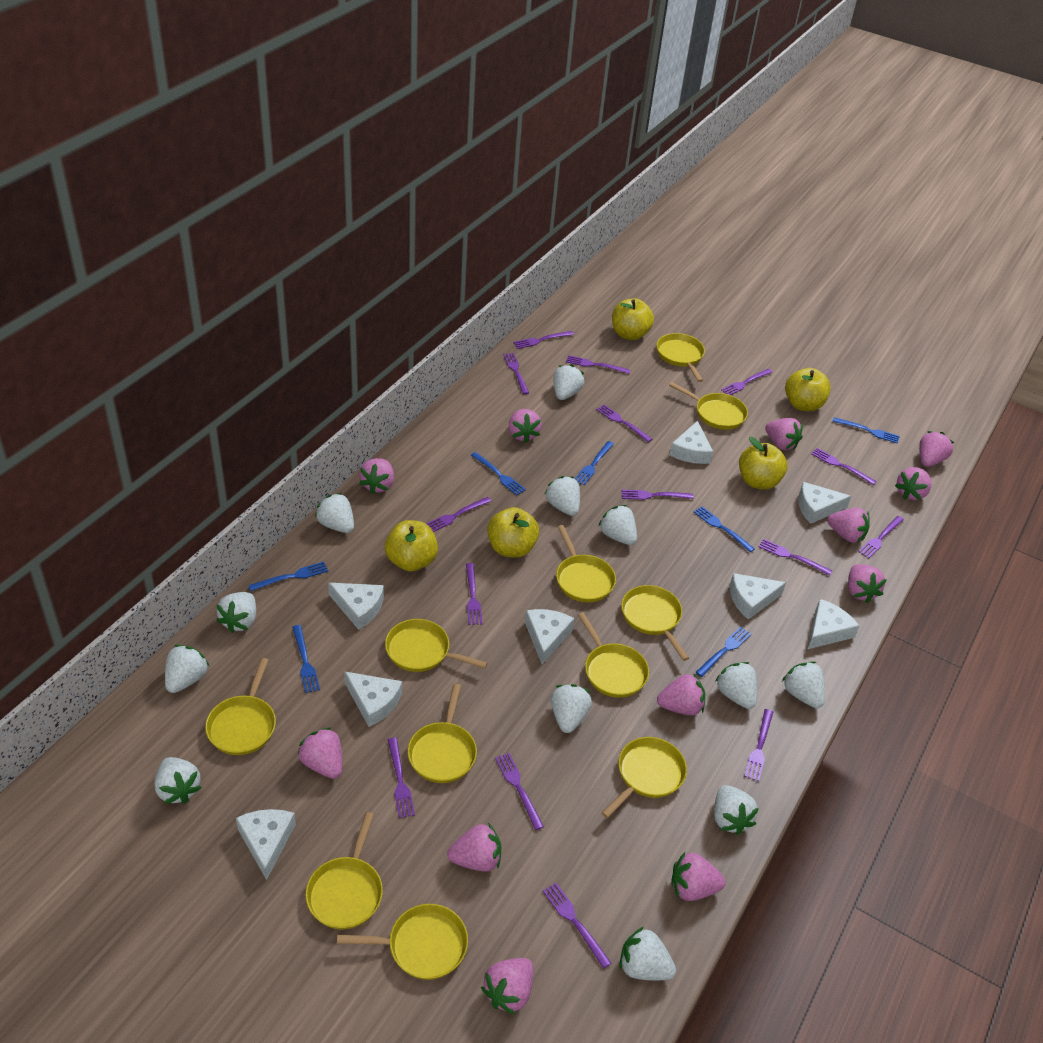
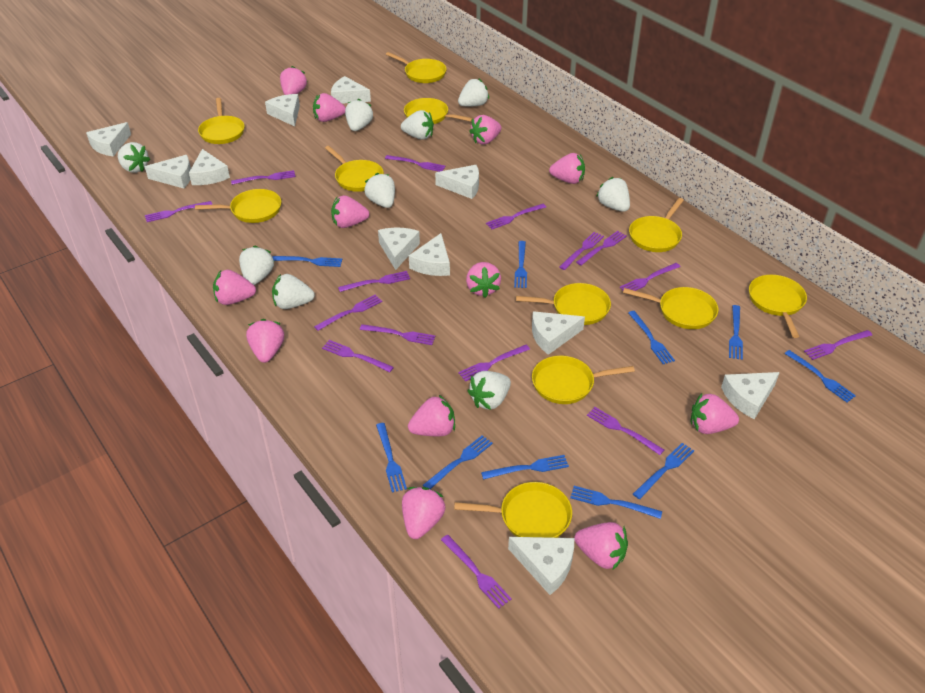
blue fork: [248,561,328,591] [292,625,320,693] [471,452,526,495] [575,441,614,485] [694,506,755,552] [696,626,752,677] [832,417,900,444] = 7 -> [272,256,342,267] [376,423,407,493] [423,435,493,489] [481,455,569,480] [514,241,527,288] [570,486,662,519] [628,311,675,364] [633,443,694,499] [729,305,743,360] [784,350,856,402] = 10
white cheese: [236,809,296,880] [328,583,384,630] [344,671,402,727] [525,609,574,664] [669,421,713,464] [730,573,786,620] [798,482,851,524] [808,599,859,649] = 8 -> [86,122,131,157] [145,155,191,188] [189,149,230,185] [265,94,300,126] [331,76,371,104] [378,228,420,270] [409,233,450,276] [435,165,479,199] [508,537,574,595] [532,311,585,355] [721,372,780,419] = 11
white strawberry: [154,757,202,804] [165,645,209,693] [216,592,256,633] [315,493,354,533] [545,476,580,516] [551,684,592,733] [553,364,584,400] [599,505,637,545] [619,927,676,980] [714,785,759,835] [715,662,757,709] [782,662,825,708] = 12 -> [118,142,151,173] [239,246,274,285] [272,274,315,309] [345,98,373,131] [364,173,395,208] [401,110,434,140] [458,78,489,106] [468,371,511,410] [596,177,630,212] = 9
yellow apple: [385,520,438,571] [487,507,539,558] [612,298,654,340] [739,437,788,490] [785,368,831,411] = 5 -> none = 0

